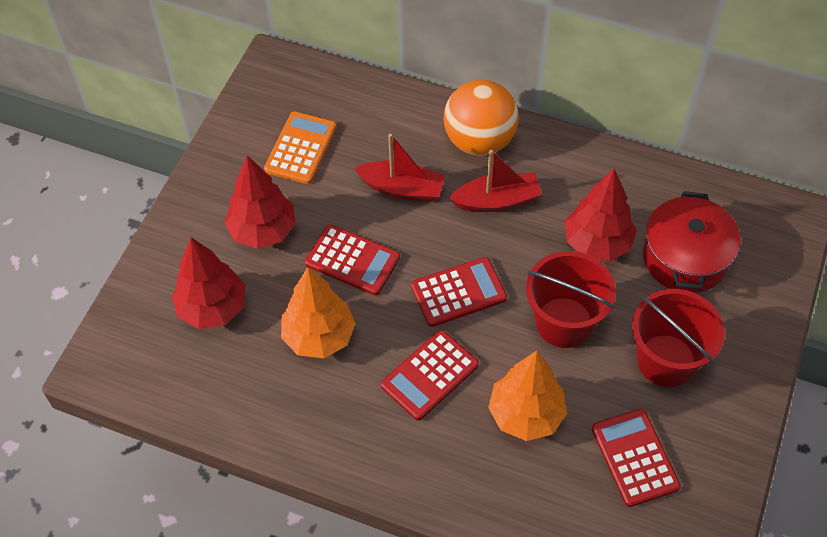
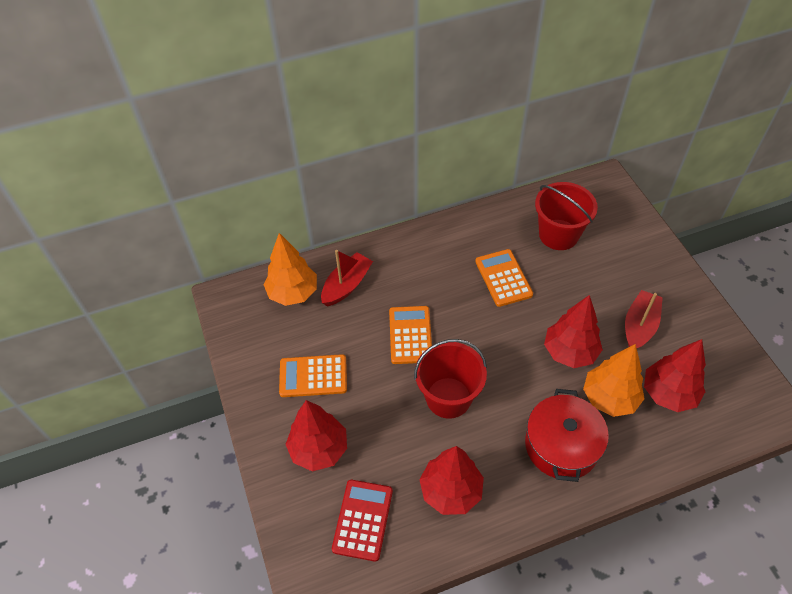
orange ball: [444,80,519,155] = 1 -> none = 0
orange calculator: [264,111,337,184] = 1 -> [279,354,347,397] [389,306,432,364] [475,249,533,307] = 3
red calculator: [305,224,400,295] [381,330,479,420] [411,257,507,327] [592,408,681,507] = 4 -> [332,480,393,562] = 1
red tree: [172,237,246,329] [224,155,296,249] [565,168,637,261] = 3 -> [285,400,347,471] [419,446,484,515] [544,295,603,368] [644,339,706,412] = 4

